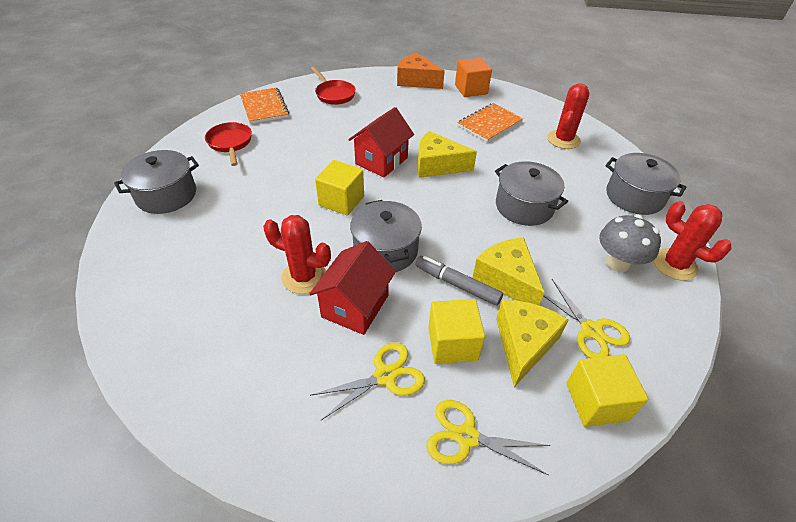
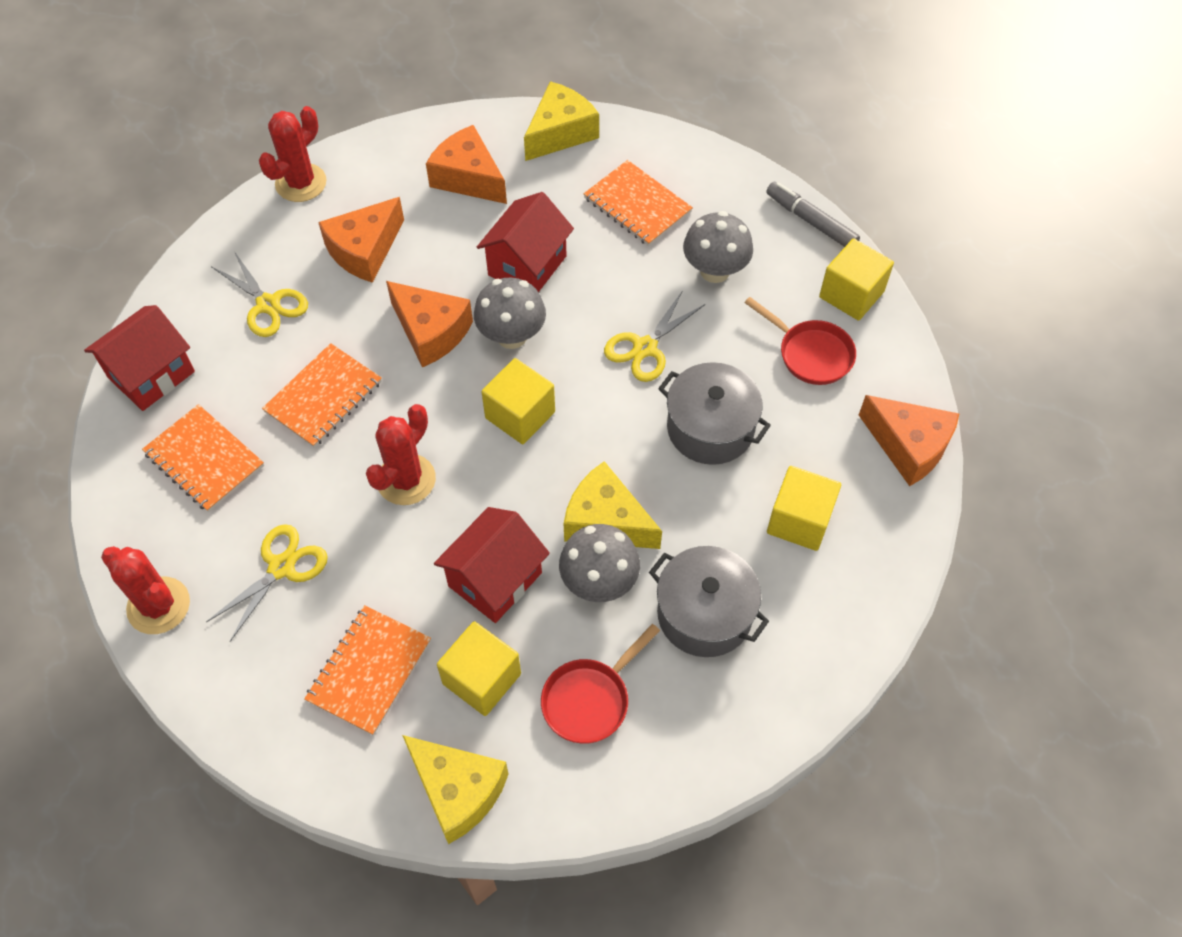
grey mushroom: [599,215,661,272] = 1 -> [474,277,546,349] [559,524,640,602] [683,211,753,283] = 3
grey pot: [114,150,199,214] [350,200,422,272] [495,161,568,226] [606,153,686,215] = 4 -> [649,546,769,657] [658,362,771,465] = 2
orange cheese: [397,52,445,89] = 1 -> [318,197,404,283] [386,281,473,367] [426,125,507,204] [859,395,959,486] = 4
orange cube: [455,58,492,97] = 1 -> none = 0
orange notebook: [240,87,289,124] [457,103,523,142] = 2 -> [142,404,264,512] [262,343,382,448] [304,605,431,735] [584,160,693,246] = 4
red house: [309,241,396,335] [348,107,414,177] = 2 -> [84,305,195,411] [434,507,550,623] [477,192,574,292] = 3
yellow cube: [315,160,364,216] [428,299,485,364] [566,354,648,427] = 3 -> [437,621,521,716] [481,358,555,444] [767,466,841,551] [819,238,894,321] = 4

